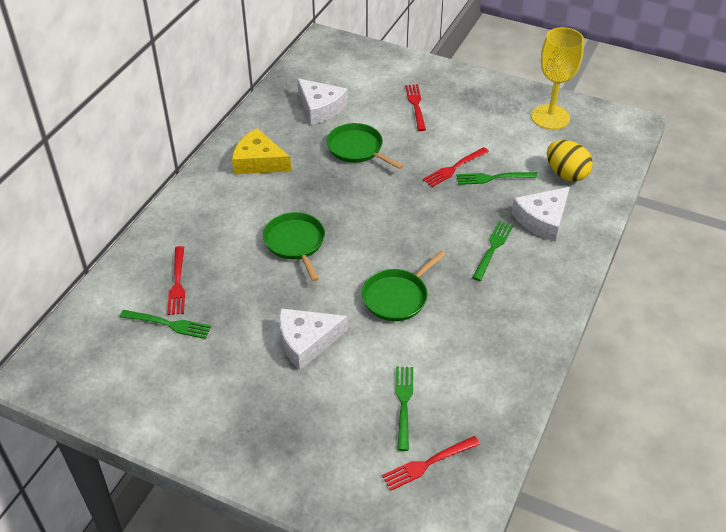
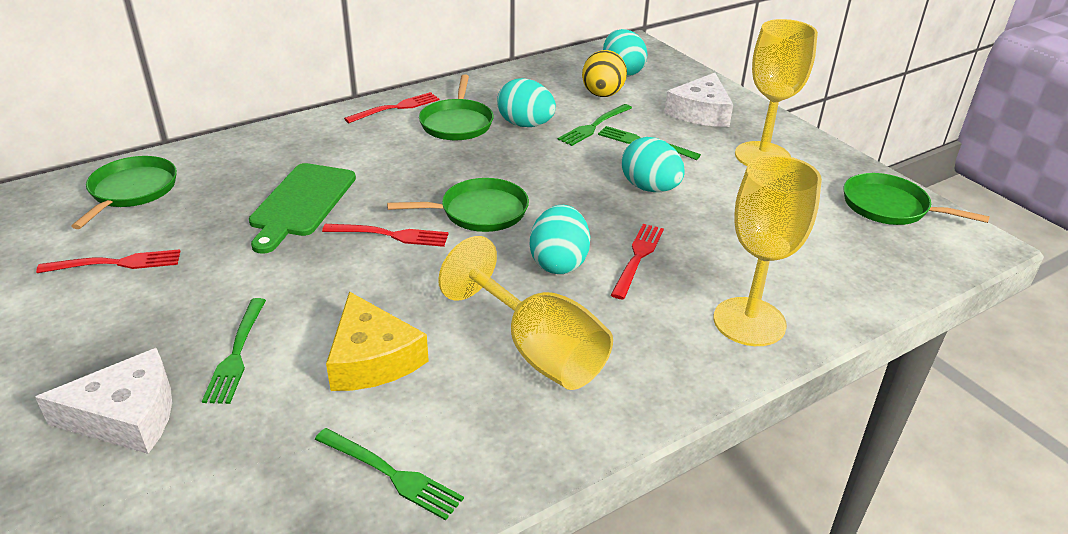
green cutting board: none = 0 -> [249,163,356,254] = 1
green pan: [263,212,325,282] [327,123,404,169] [362,251,446,321] = 3 -> [71,156,177,229] [387,178,529,232] [419,75,494,140] [844,173,990,225] = 4
turquoise egg: none = 0 -> [497,78,556,127] [530,205,590,274] [603,29,648,76] [622,137,685,192] = 4
white cheese: [279,308,348,370] [297,78,348,125] [512,187,570,242] = 3 -> [35,348,172,454] [664,73,733,127] = 2
yellow goblet: [531,27,584,130] = 1 -> [438,236,613,390] [714,155,822,346] [735,19,818,166] = 3

